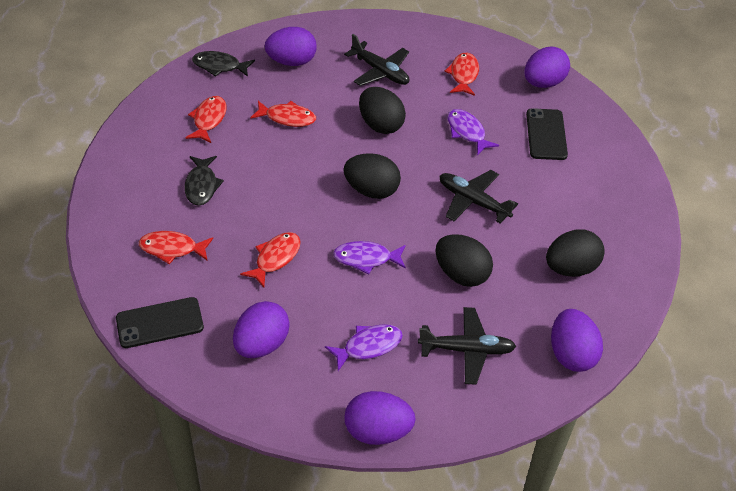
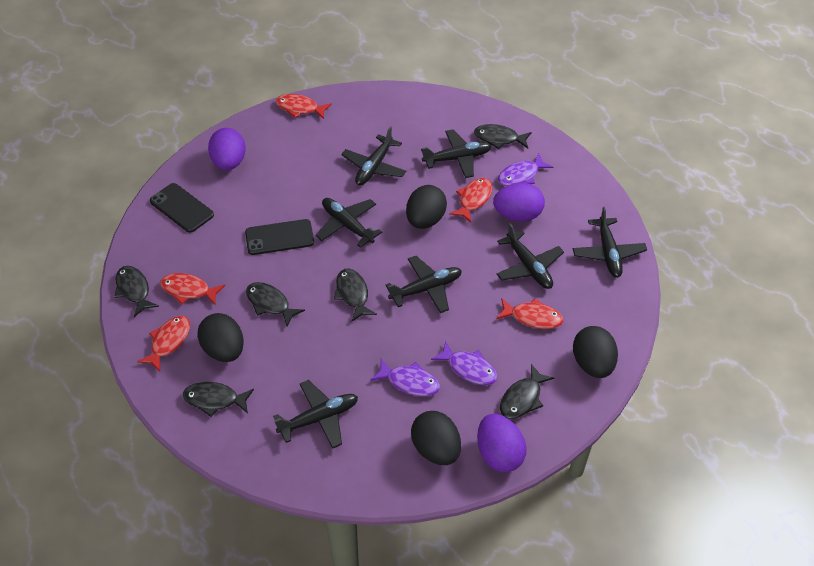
black fish: [184,156,224,206] [192,51,255,77] = 2 -> [114,266,159,317] [183,382,254,417] [246,282,305,327] [334,269,377,322] [474,124,532,149] [500,364,554,419] = 6
black plane: [344,34,410,86] [418,307,516,385] [440,170,518,224] = 3 -> [273,380,358,449] [316,198,382,248] [341,126,406,185] [385,256,462,313] [421,129,492,178] [497,223,564,289] [573,207,647,278] = 7
purple egg: [233,301,290,358] [265,27,317,66] [345,391,416,445] [524,46,570,88] [551,309,603,372] = 5 -> [208,128,246,170] [477,414,527,472] [493,183,545,222] = 3

